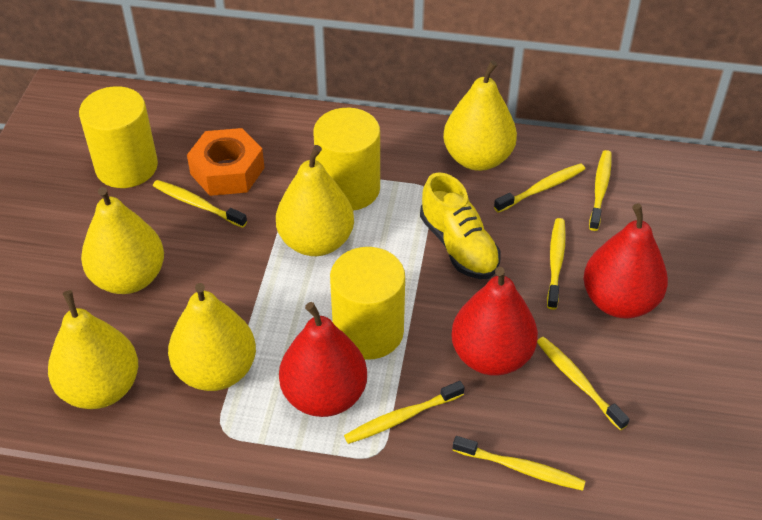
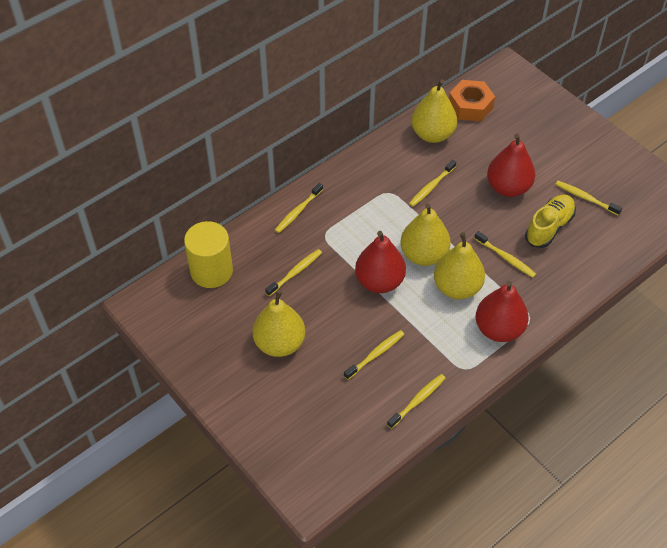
yellow cylinder: [79,86,158,188] [313,108,380,211] [330,247,405,360] = 3 -> [184,221,233,288] = 1
yellow pear: [48,290,138,409] [81,187,164,294] [168,283,256,391] [276,145,354,256] [443,60,517,171] = 5 -> [253,290,305,357] [401,203,451,266] [411,79,457,143] [434,232,485,299] = 4

